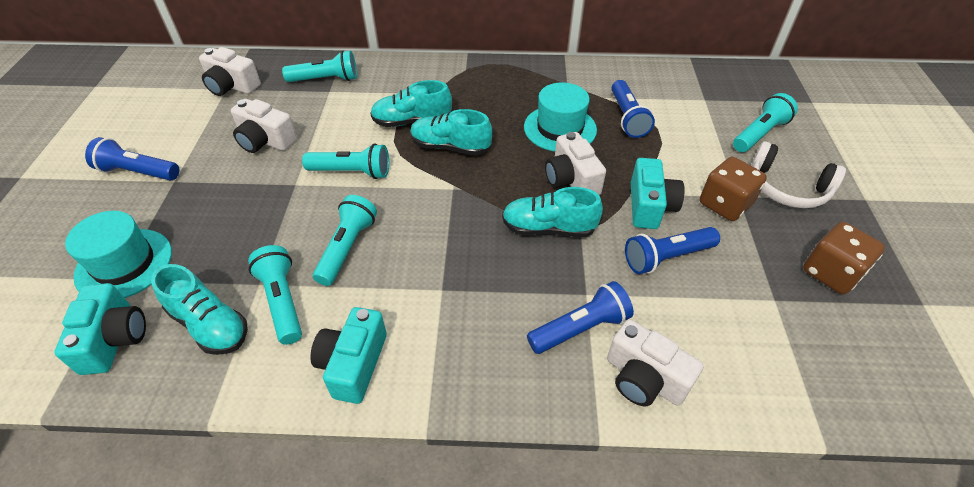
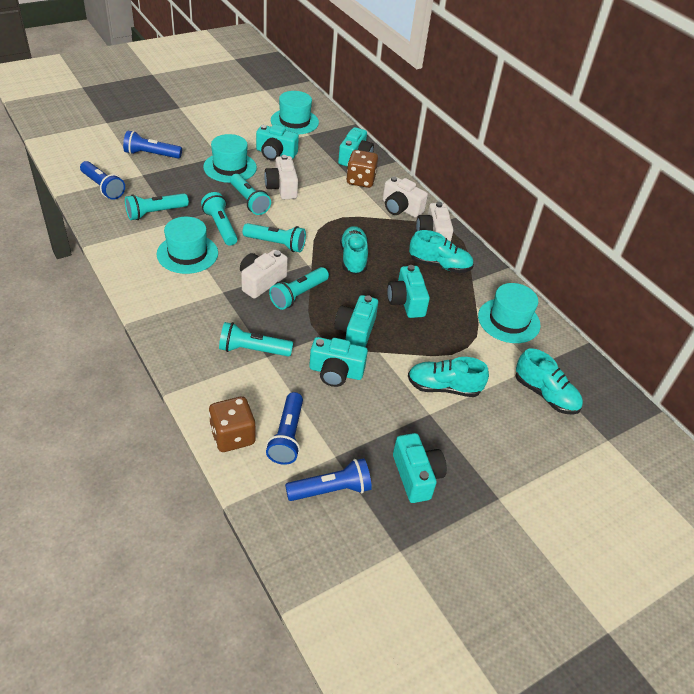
turquoise camera: [54,283,146,375] [310,307,387,404] [631,158,685,229] = 3 -> [256,124,299,161] [309,337,368,387] [334,295,378,347] [338,127,374,167] [387,265,430,318] [393,433,447,503] = 6
turquoise flashlight: [248,245,302,345] [282,50,357,82] [302,143,389,179] [313,195,377,286] [733,93,798,152] = 5 -> [125,193,189,220] [201,192,238,246] [219,322,293,357] [230,174,271,215] [243,223,306,252] [269,267,329,310] = 6
turquoise hat: [65,211,172,298] [524,83,597,152] = 2 -> [157,217,218,274] [203,134,257,183] [271,91,319,134] [478,283,541,343] = 4
white headphones: [751,141,846,208] = 1 -> none = 0

